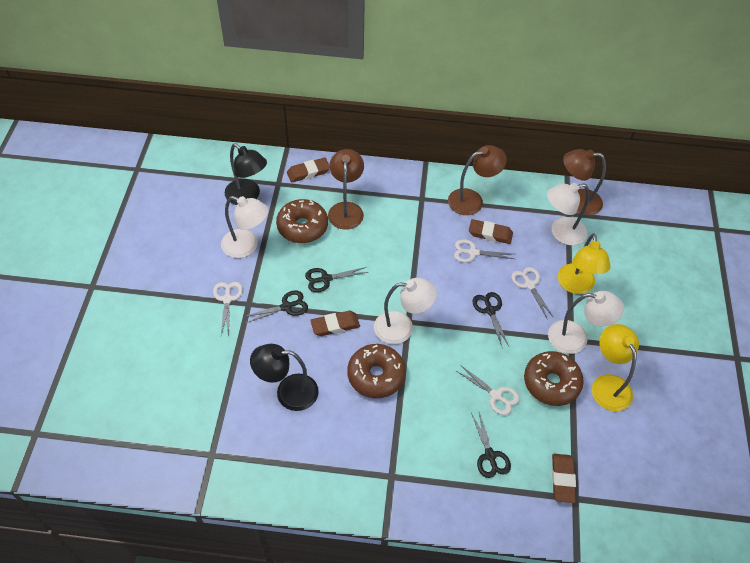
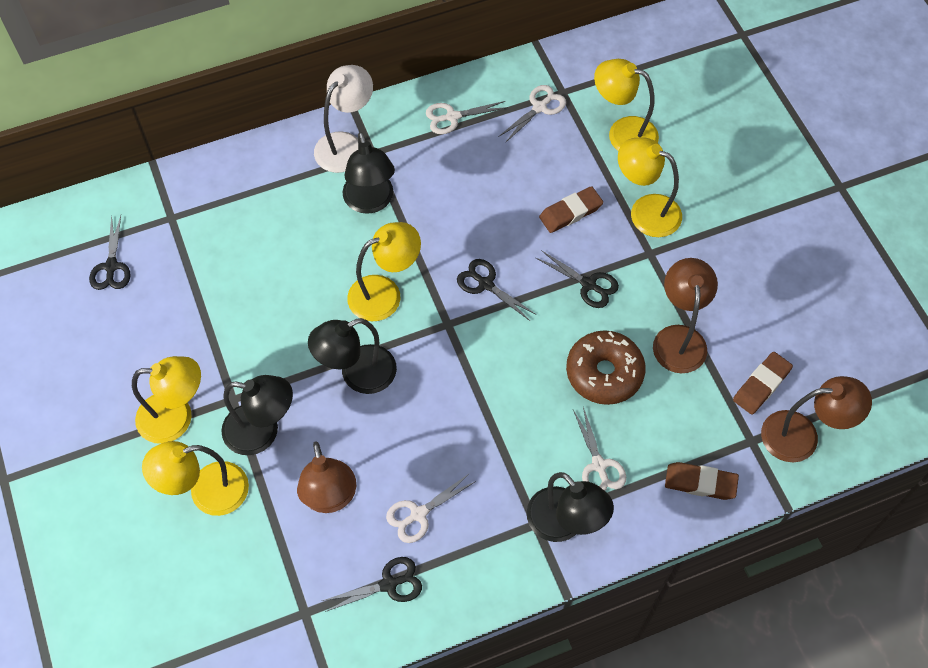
black lamp: [225,144,267,205] [250,344,319,411] = 2 -> [221,375,293,455] [308,318,397,394] [343,132,395,214] [527,472,614,542] = 4
brown donut: [276,199,328,243] [347,344,406,398] [524,351,584,406] = 3 -> [566,330,646,405] = 1
brown eraser: [287,158,330,183] [310,311,360,336] [469,219,513,244] [552,454,576,503] = 4 -> [539,186,603,233] [665,462,739,500] [733,352,793,415] = 3
white lamp: [221,196,269,258] [374,278,437,344] [547,183,589,245] [548,291,624,354] = 4 -> [314,65,373,173] = 1
yellow lamp: [558,233,611,294] [592,324,639,411] = 2 -> [132,356,201,444] [142,441,249,516] [347,222,421,321] [594,59,659,151] [618,137,682,237] = 5

